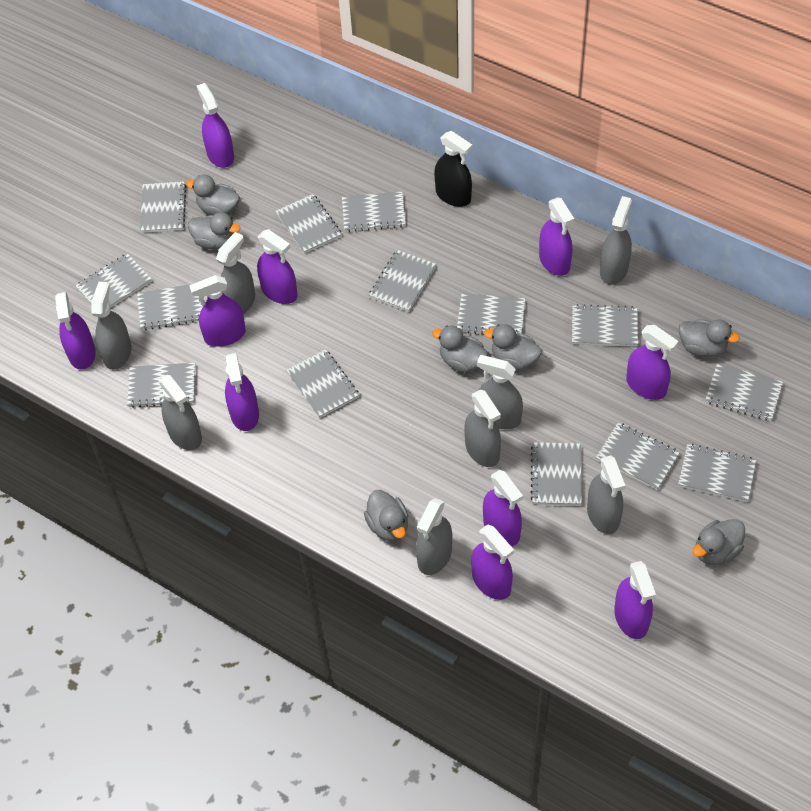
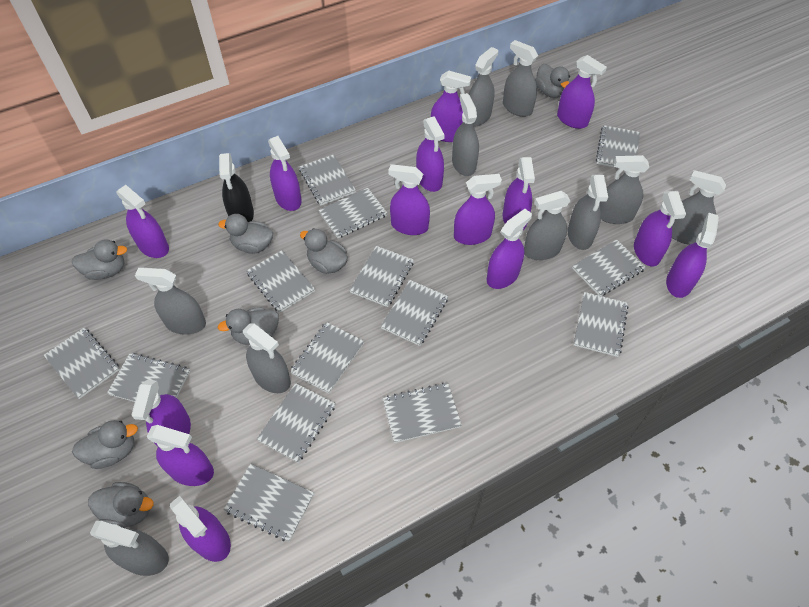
grey spray bottle: [91,282,132,370] [159,375,202,450] [216,232,255,314] [416,498,452,575] [464,389,501,467] [477,355,523,429] [587,456,625,534] [600,196,632,285] = 8 -> [90,521,169,576] [135,268,206,335] [243,323,291,393] [452,93,479,176] [469,47,498,127] [503,40,538,117] [524,191,570,260] [568,175,608,250] [600,155,649,224] [672,170,726,245] = 10
purple spray bottle: [55,292,96,370] [189,275,246,347] [197,83,234,168] [225,353,259,431] [257,229,298,304] [471,524,514,600] [483,470,523,546] [539,198,574,276] [614,561,656,639] [626,325,679,400] = 10 -> [116,185,169,258] [131,380,191,447] [147,425,214,486] [170,496,231,562] [268,136,302,211] [388,164,430,235] [416,116,445,192] [431,70,471,142] [454,174,502,245] [487,209,532,289] [503,157,535,230] [557,55,607,129] [634,191,686,267] [666,213,719,298] = 14

